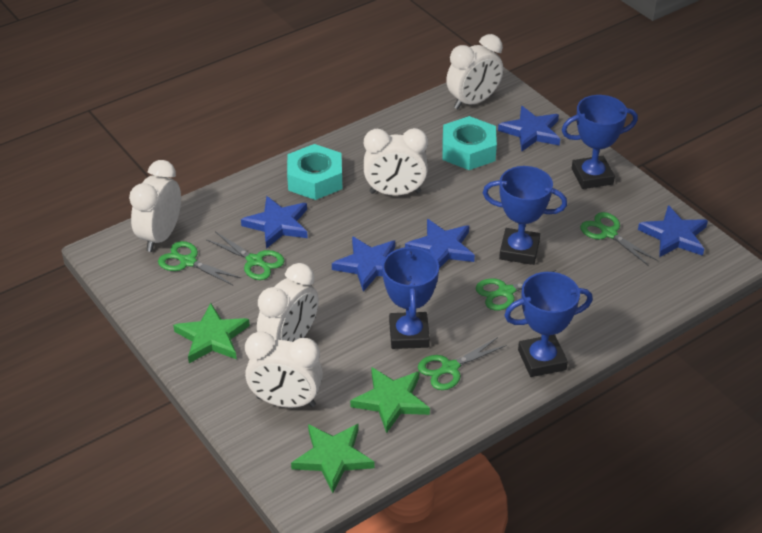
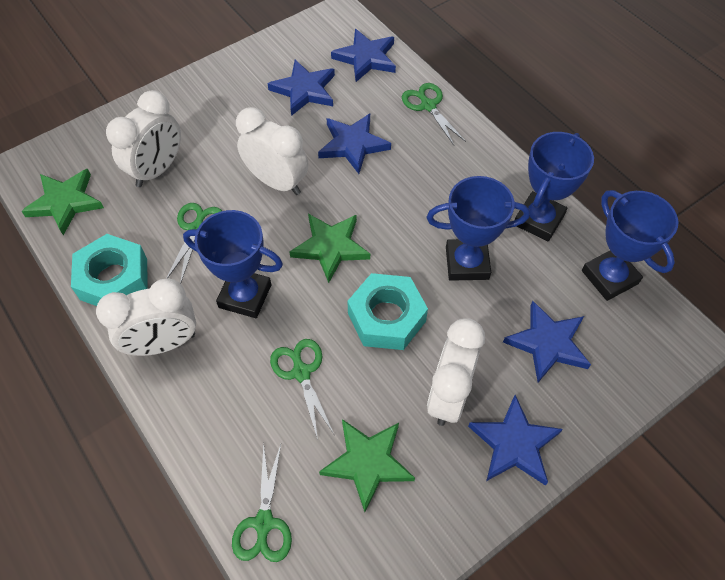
green scissors: [158,241,241,286] [206,231,285,280] [418,337,507,390] [476,270,556,310] [580,212,658,266] = 5 -> [166,203,222,284] [232,444,292,562] [270,339,334,440] [402,83,466,145] = 4
white clock: [129,160,181,252] [245,331,323,408] [257,263,319,342] [364,128,428,196] [446,34,503,109] = 5 -> [96,278,196,356] [106,90,181,187] [236,107,309,195] [427,318,485,426] = 4

